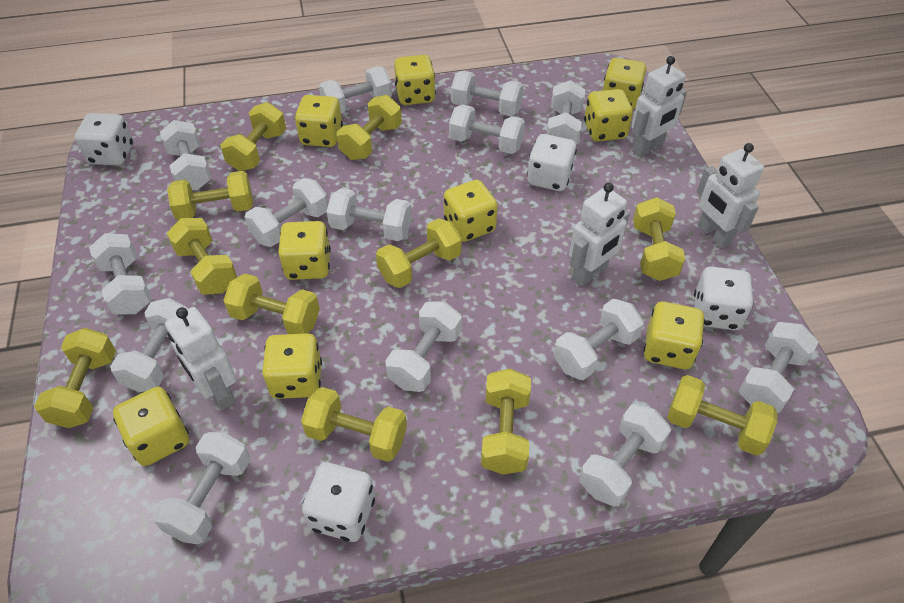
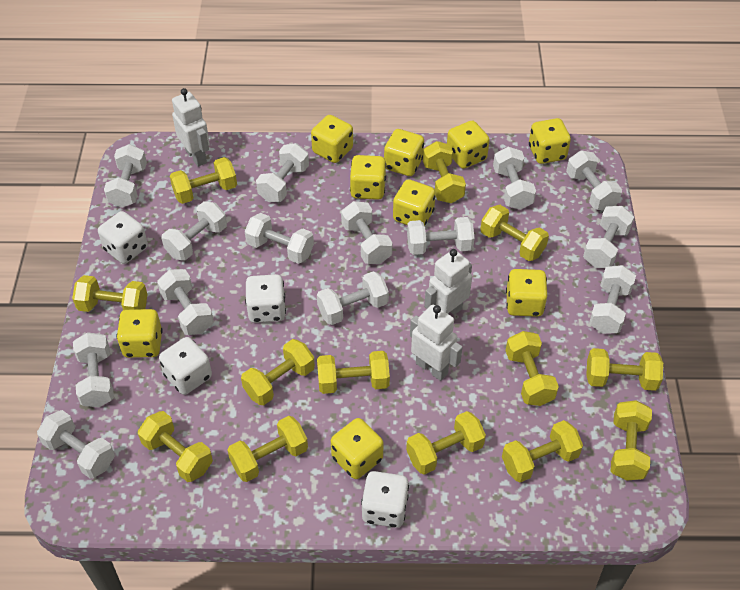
white robot: [165,307,236,411] [569,183,630,286] [631,56,687,157] [697,143,764,248] = 4 -> [172,88,210,167] [410,305,462,381] [424,249,472,315] = 3
yellow dumbbell: [34,328,116,428] [167,171,253,221] [167,218,237,295] [221,102,286,171] [223,274,320,334] [301,387,407,462] [337,95,402,160] [376,218,462,288] [481,369,531,475] [633,197,685,281] [667,375,777,456] = 11 -> [72,275,148,312] [138,411,213,482] [170,157,237,204] [228,416,308,482] [241,339,315,405] [317,351,390,394] [406,411,486,475] [423,141,466,203] [480,205,549,261] [502,420,583,483] [506,331,559,406] [586,348,663,391] [611,400,652,481] = 13

